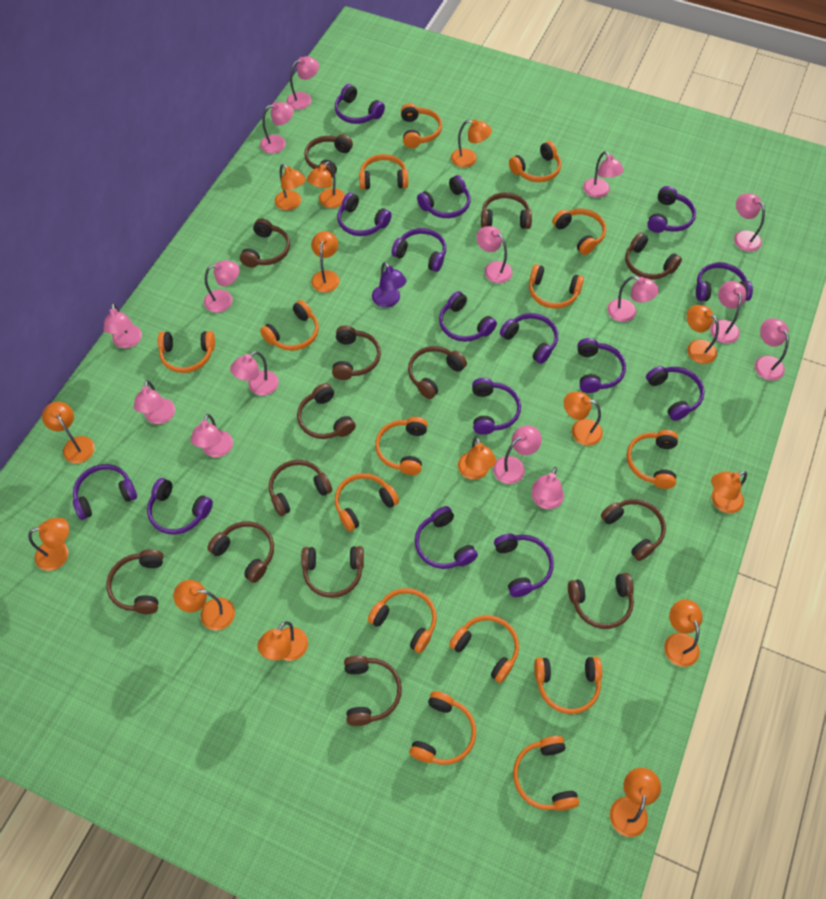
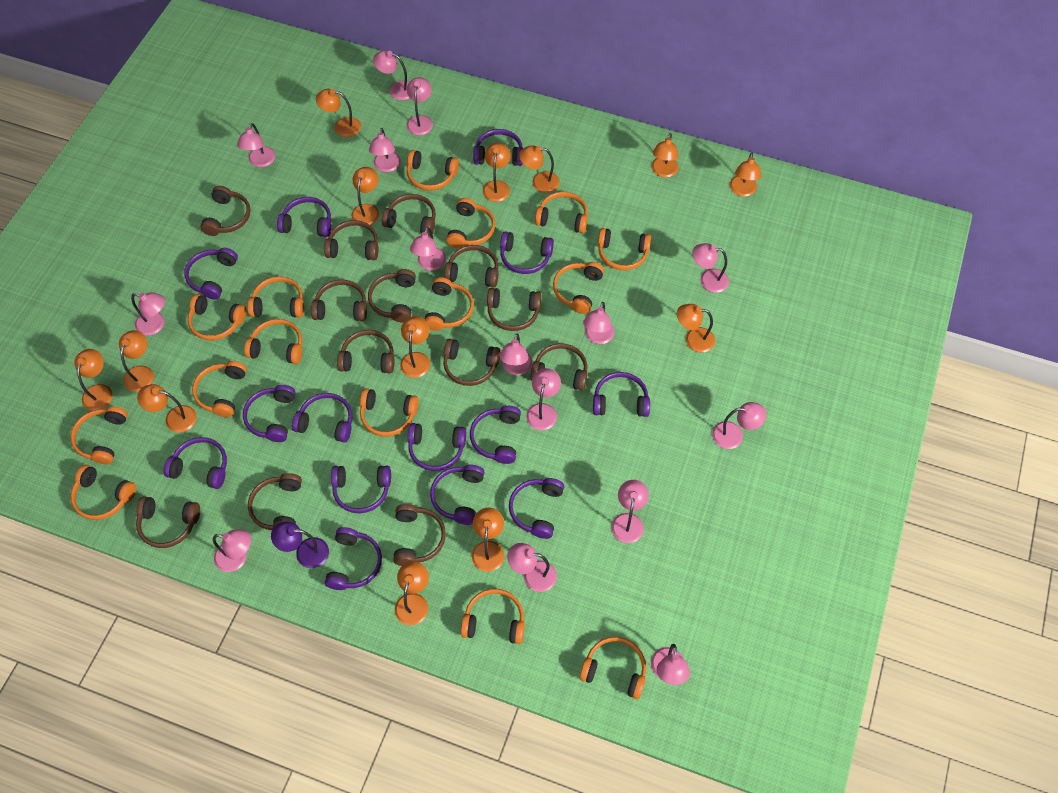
brown headphones: [106,549,163,614] [207,521,274,583] [240,218,290,268] [269,460,332,516] [297,383,356,439] [301,546,364,598] [304,134,353,178] [332,326,381,380] [344,655,402,726] [408,346,467,399] [481,192,532,229] [568,573,634,629] [601,499,666,561] [625,233,682,280] = 14 -> [136,496,200,548] [200,186,251,236] [248,473,302,530] [311,280,367,321] [324,220,378,260] [337,330,394,373] [368,269,416,323] [382,194,436,236] [393,504,446,566] [443,339,501,386] [444,245,499,288] [487,288,541,331] [530,343,588,391] = 13
orange lamp: [28,518,69,571] [42,402,95,463] [173,580,235,630] [257,621,308,661] [275,164,306,211] [307,162,345,208] [311,231,339,293] [451,119,492,167] [458,437,496,480] [564,392,603,446] [610,768,661,837] [664,599,702,667] [687,305,719,364] [711,471,747,513] = 14 -> [74,349,113,411] [119,330,154,392] [137,384,197,433] [316,89,361,137] [352,167,379,225] [395,561,429,625] [400,316,430,378] [472,508,504,572] [483,143,511,202] [519,145,560,193] [652,133,679,178] [677,304,715,352] [730,153,762,197] = 13
purple headphones: [73,464,137,520] [147,478,213,535] [335,84,385,124] [337,192,392,236] [392,228,446,272] [415,506,478,569] [417,175,471,218] [439,291,497,342] [472,378,521,435] [494,534,554,597] [500,313,558,364] [578,338,626,393] [646,366,705,421] [647,186,696,233] [696,262,753,301] = 15 -> [163,437,227,489] [184,248,238,300] [243,385,296,442] [277,197,331,237] [292,393,352,443] [325,527,382,590] [331,466,391,513] [408,423,466,471] [430,465,485,525] [470,406,521,464] [473,129,523,166] [500,231,554,274] [509,478,564,539] [593,372,650,417] = 14

